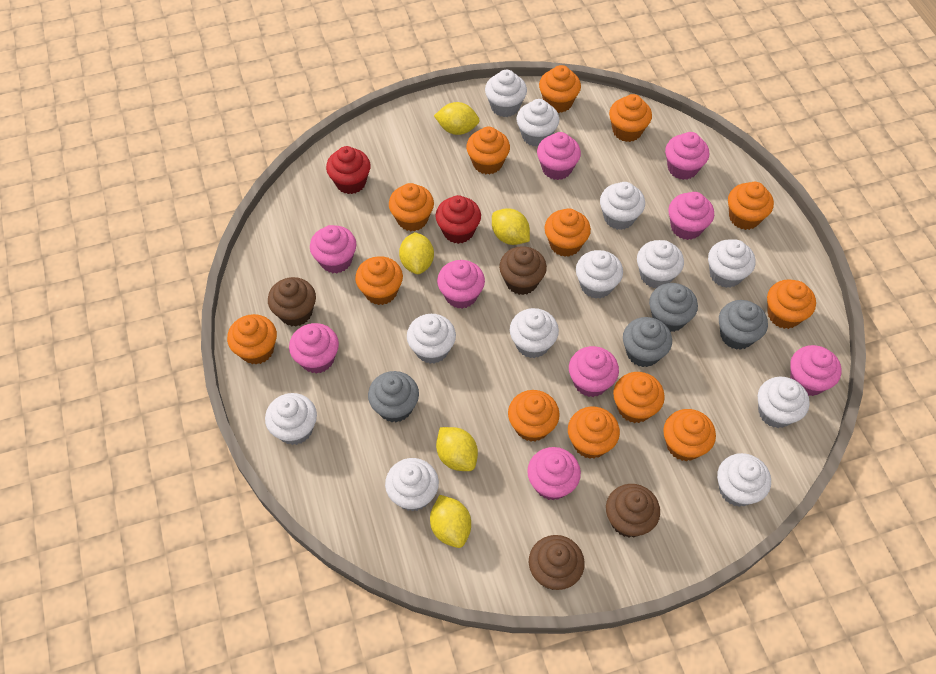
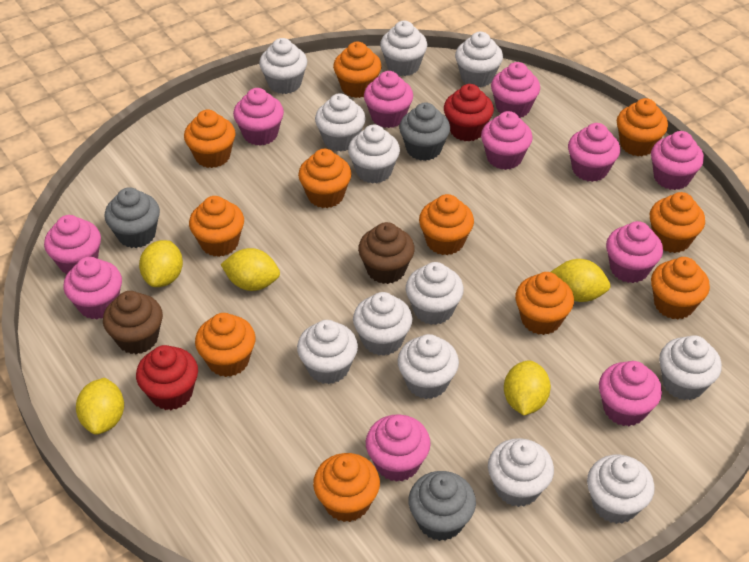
brown cupcake: [268,277,316,327] [499,246,547,295] [529,535,585,590] [606,484,660,538] = 4 -> [103,291,163,354] [358,222,415,284] = 2
grey cupcake: [368,371,419,423] [623,317,672,367] [649,283,698,332] [719,300,768,350] = 4 -> [105,187,160,248] [399,102,450,161] [409,471,476,541] = 3
orange cupcake: [227,314,277,365] [355,256,403,305] [389,183,434,231] [466,127,510,175] [508,390,560,442] [539,65,581,113] [544,208,591,257] [568,407,620,459] [609,94,652,142] [613,372,665,423] [663,409,716,461] [728,182,774,230] [767,279,816,329] = 13 -> [184,110,235,168] [189,196,244,257] [195,313,256,377] [298,149,351,208] [313,453,380,522] [333,42,382,98] [419,194,474,255] [515,272,574,335] [617,98,668,156] [650,192,705,253] [651,257,710,319] = 11
pink cupcake: [289,323,339,374] [310,225,356,273] [437,260,485,309] [527,447,581,500] [537,132,581,180] [569,346,619,397] [665,132,709,180] [668,192,714,240] [790,345,842,396] = 9 -> [44,215,101,275] [63,257,122,319] [233,88,284,146] [364,71,413,128] [366,414,431,482] [481,111,533,170] [491,62,540,118] [568,123,620,182] [599,361,662,426] [606,221,663,283] [651,131,704,190] = 11

